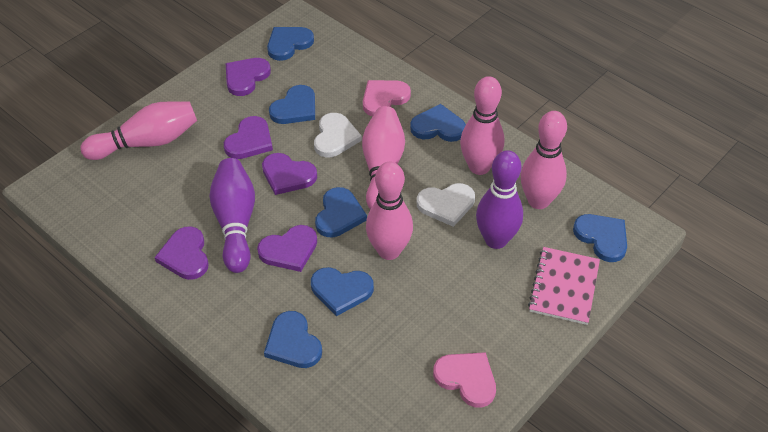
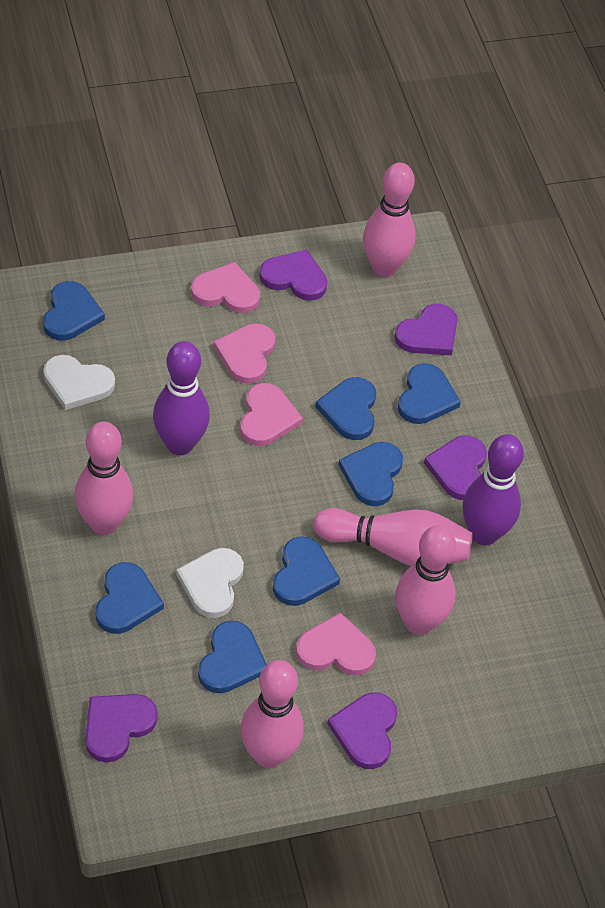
pink heart: [363,80,411,116] [433,352,496,408] = 2 -> [191,262,260,313] [214,323,275,384] [240,383,303,446] [296,612,376,676] = 4
pink notebook: [528,247,600,325] = 1 -> none = 0

